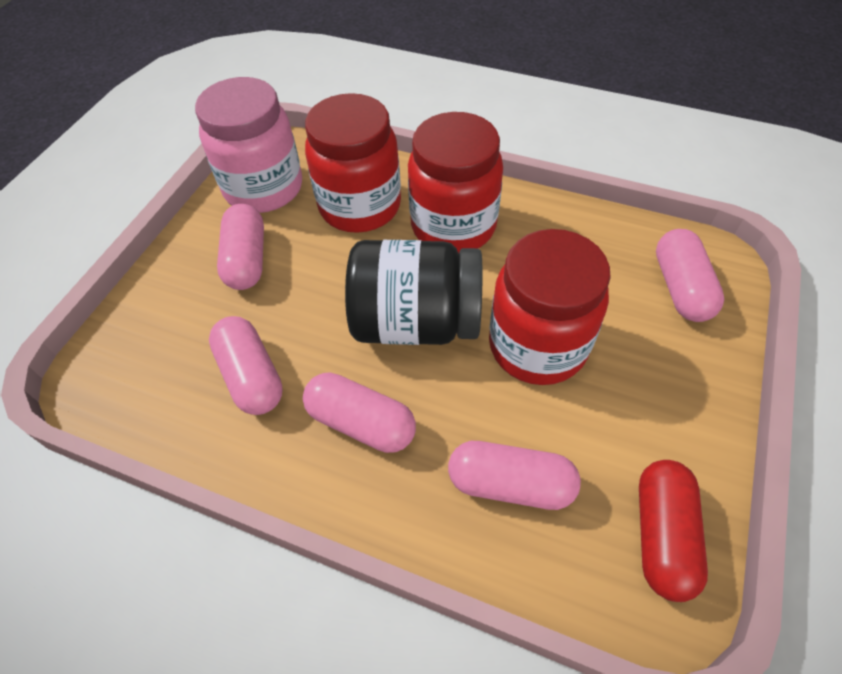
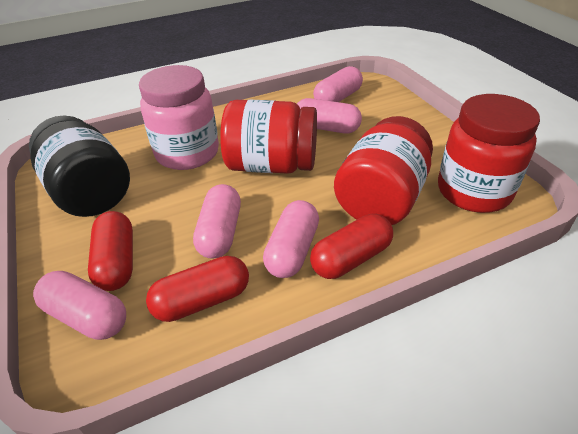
red capsule: [639,460,708,602] = 1 -> [88,211,133,291] [146,256,249,322] [310,214,393,279] = 3

